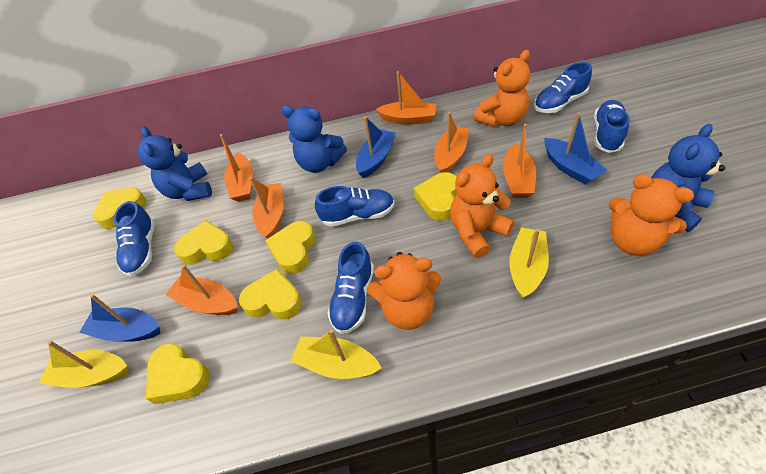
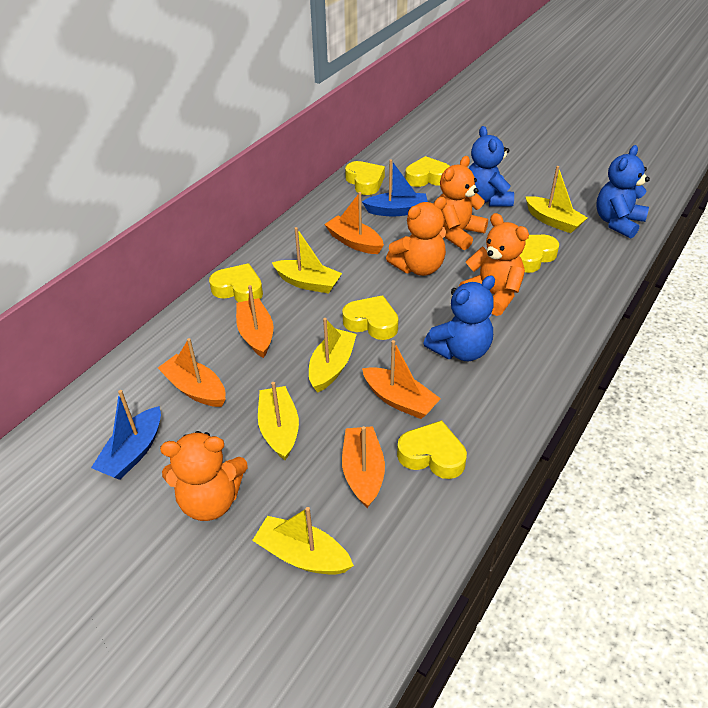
blue boat: [79,294,160,342] [356,116,396,178] [544,112,607,185] = 3 -> [91,390,161,480] [362,159,428,216] = 2
blue shoe: [114,201,155,276] [315,186,395,227] [327,241,374,334] [534,62,592,113] [594,100,629,153] = 5 -> none = 0
orange boat: [166,265,238,315] [220,134,253,202] [249,177,284,239] [376,71,436,125] [434,112,469,173] [503,124,536,198] = 6 -> [158,338,226,407] [236,285,273,358] [324,192,384,254] [342,426,385,508] [362,340,441,419] = 5
yellow boat: [39,341,129,388] [291,329,382,379] [509,228,549,299] = 3 -> [252,507,354,575] [258,382,299,460] [272,227,342,294] [309,318,357,393] [525,166,588,233] = 5

